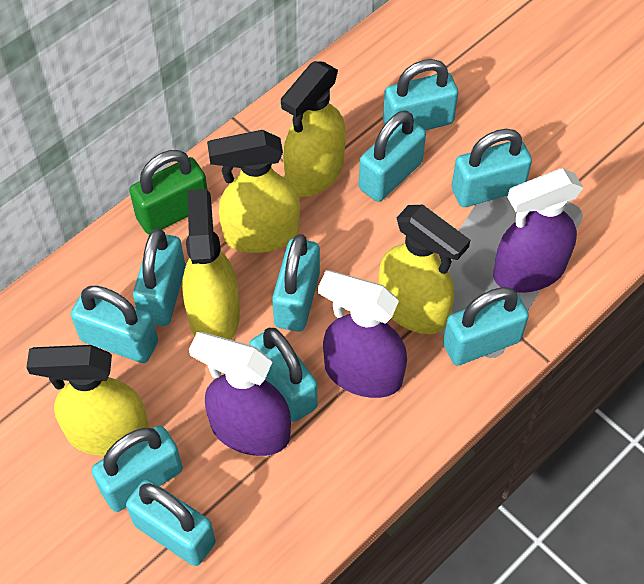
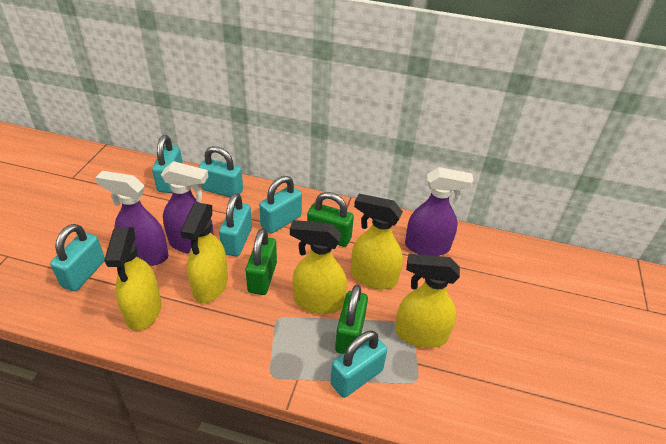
green padlock: [129,150,207,235] = 1 -> [246,228,277,295] [307,192,354,247] [335,285,368,354] = 3
turquoise padlock: [71,286,158,363] [92,426,183,512] [126,479,216,566] [133,229,185,326] [249,328,318,422] [272,234,320,332] [359,111,426,202] [383,59,458,130] [443,287,529,365] [452,129,532,207] = 10 -> [50,224,105,291] [152,135,183,193] [198,146,243,197] [219,193,252,256] [259,176,302,234] [330,331,387,398] = 6

